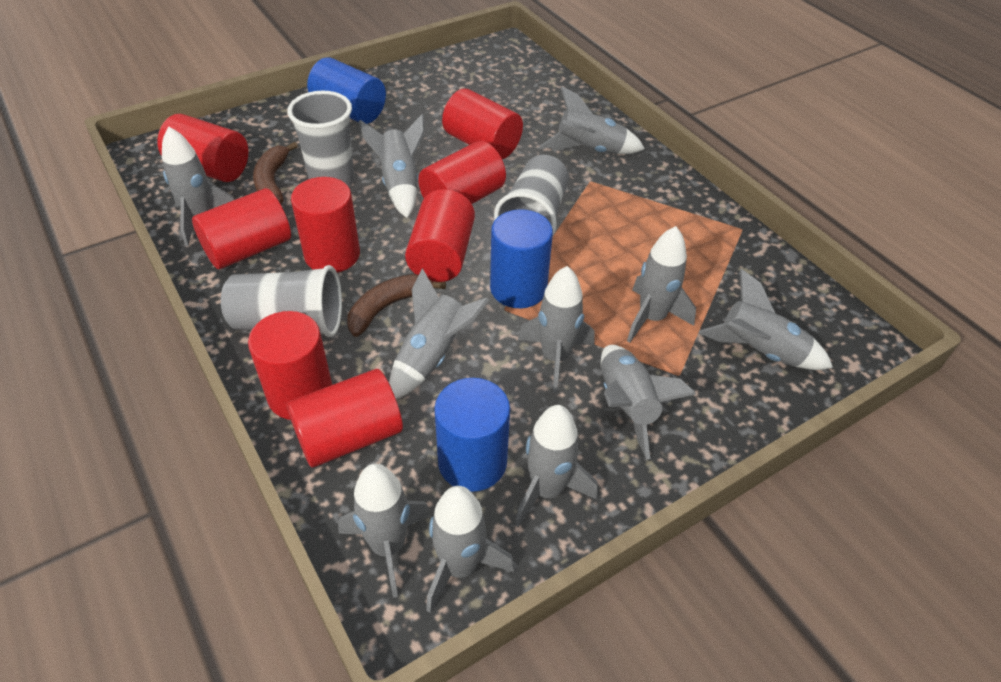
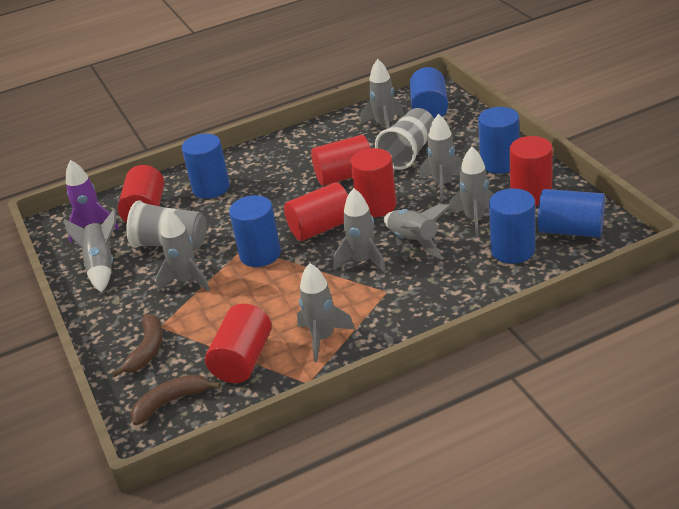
blue cylinder: [307,57,386,124] [434,378,510,492] [490,209,553,308] = 3 -> [182,134,230,199] [229,195,281,267] [410,67,448,118] [478,107,519,174] [489,188,535,264] [538,189,605,237] = 6
grey cup: [221,265,342,337] [288,91,355,187] [494,155,569,236] = 3 -> [126,200,207,249] [375,108,434,170] = 2
grey rocket: [162,127,234,247] [338,464,431,598] [359,114,425,218] [389,268,489,399] [426,486,514,613] [515,405,598,527] [518,266,594,393] [541,86,645,154] [601,345,696,459] [627,226,696,343] [699,269,833,370] = 11 -> [64,209,116,293] [156,210,210,292] [297,263,355,362] [333,188,387,274] [360,59,404,129] [384,204,451,260] [419,114,463,201] [448,147,494,238] = 8
purple rocket: none = 0 -> [66,160,119,242] = 1
red cylinder: [157,114,249,182] [192,188,291,269] [248,311,332,420] [287,369,403,468] [291,177,360,273] [405,189,475,282] [418,141,506,204] [442,89,523,159] = 8 -> [118,165,164,223] [205,304,272,383] [284,183,348,241] [311,135,370,186] [350,148,397,217] [509,136,553,206] = 6

